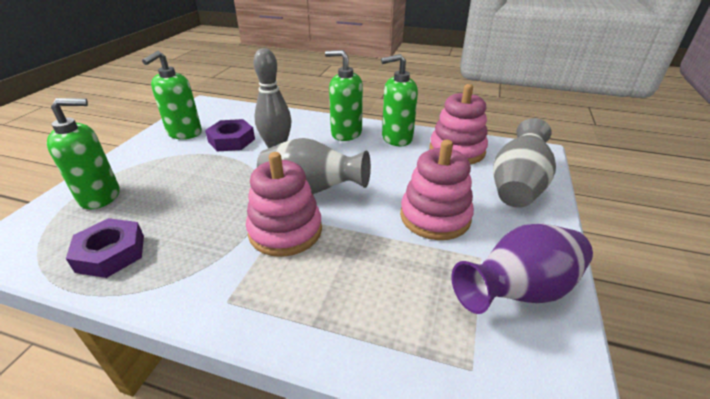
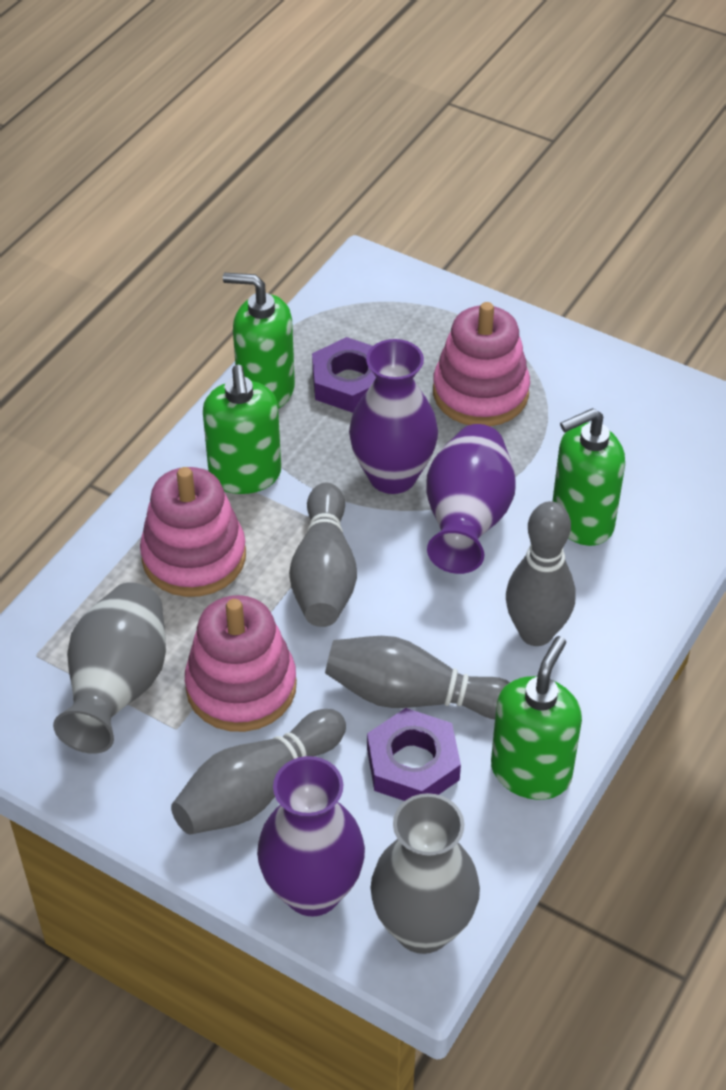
grey bowling pin: [253,48,292,148] = 1 -> [171,709,346,835] [289,483,357,627] [325,636,510,719] [506,501,576,646] = 4
purple vase: [451,223,593,314] = 1 -> [257,756,365,916] [349,339,438,494] [426,424,516,574] = 3

